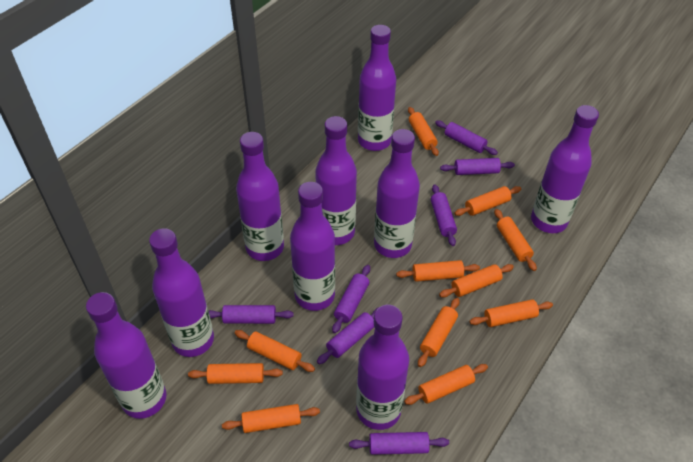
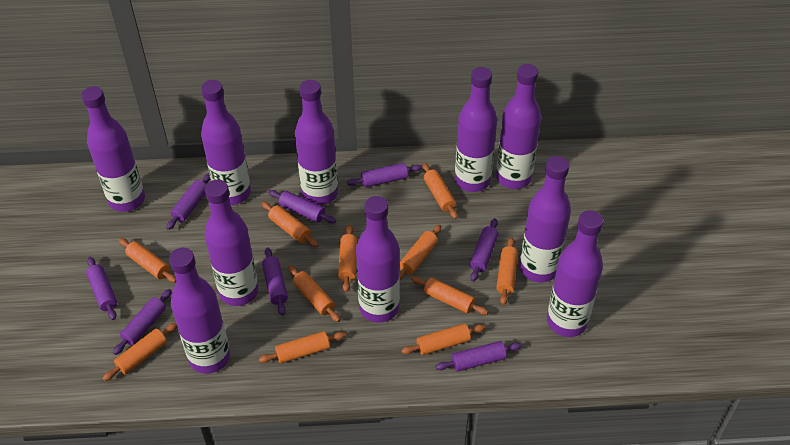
purple bottle: [86,292,166,419] [149,228,214,357] [236,132,284,261] [290,182,335,311] [315,116,357,245] [356,305,409,430] [358,25,396,151] [374,129,420,258] [531,105,599,233] = 9 -> [81,86,145,212] [169,248,230,374] [201,80,251,205] [205,180,259,306] [295,80,338,205] [356,196,400,323] [455,67,497,192] [496,64,541,189] [520,156,571,282] [547,210,603,337] = 10
purple rolling pin: [209,305,294,324] [317,307,379,364] [332,265,370,333] [349,432,449,455] [431,184,457,246] [435,120,498,155] [440,158,515,175] = 7 -> [86,257,117,320] [113,289,172,355] [166,173,210,230] [262,247,288,315] [268,190,336,223] [347,163,422,187] [436,341,522,372] [470,218,499,282] = 8

